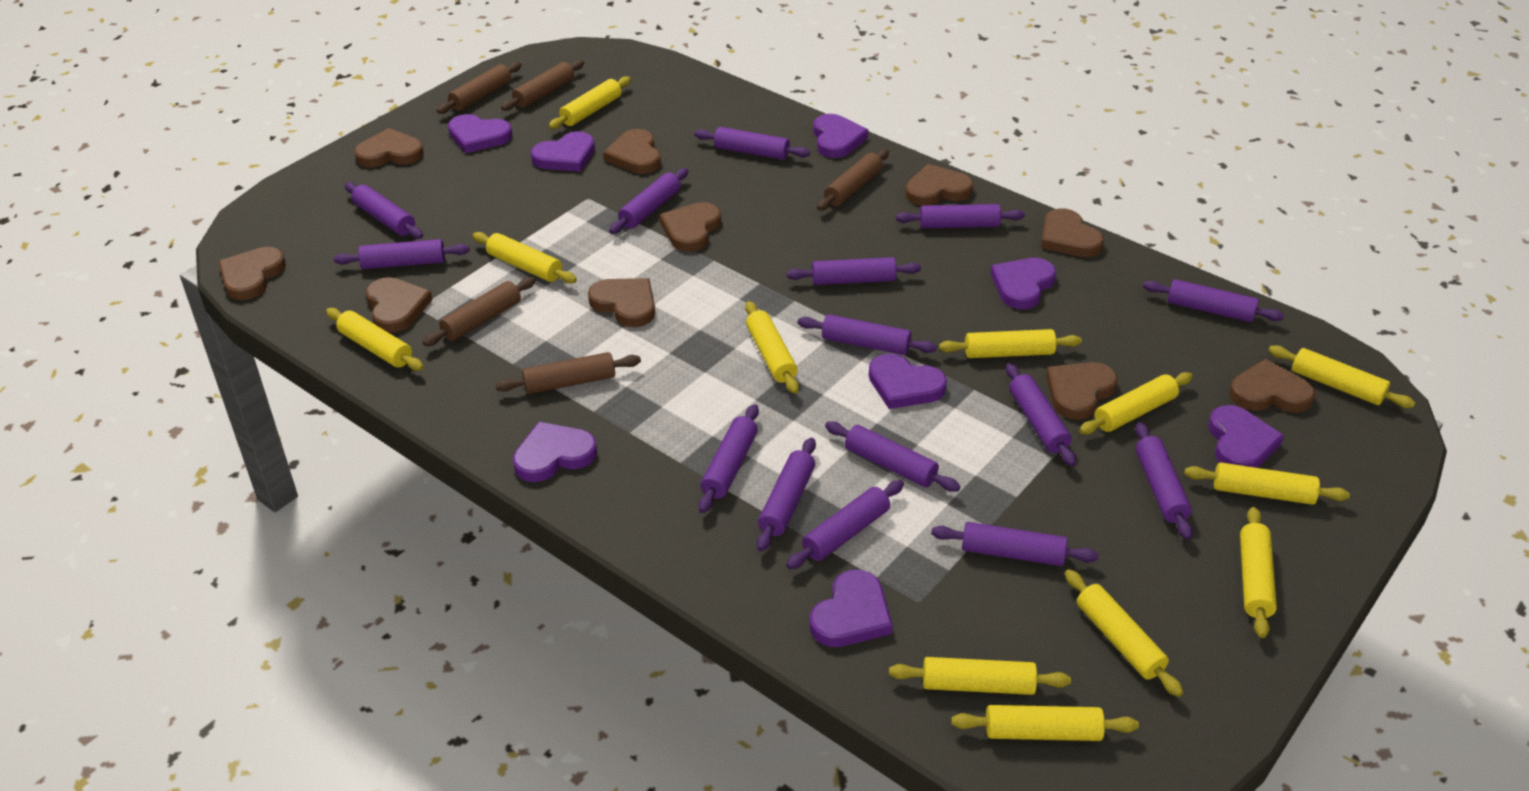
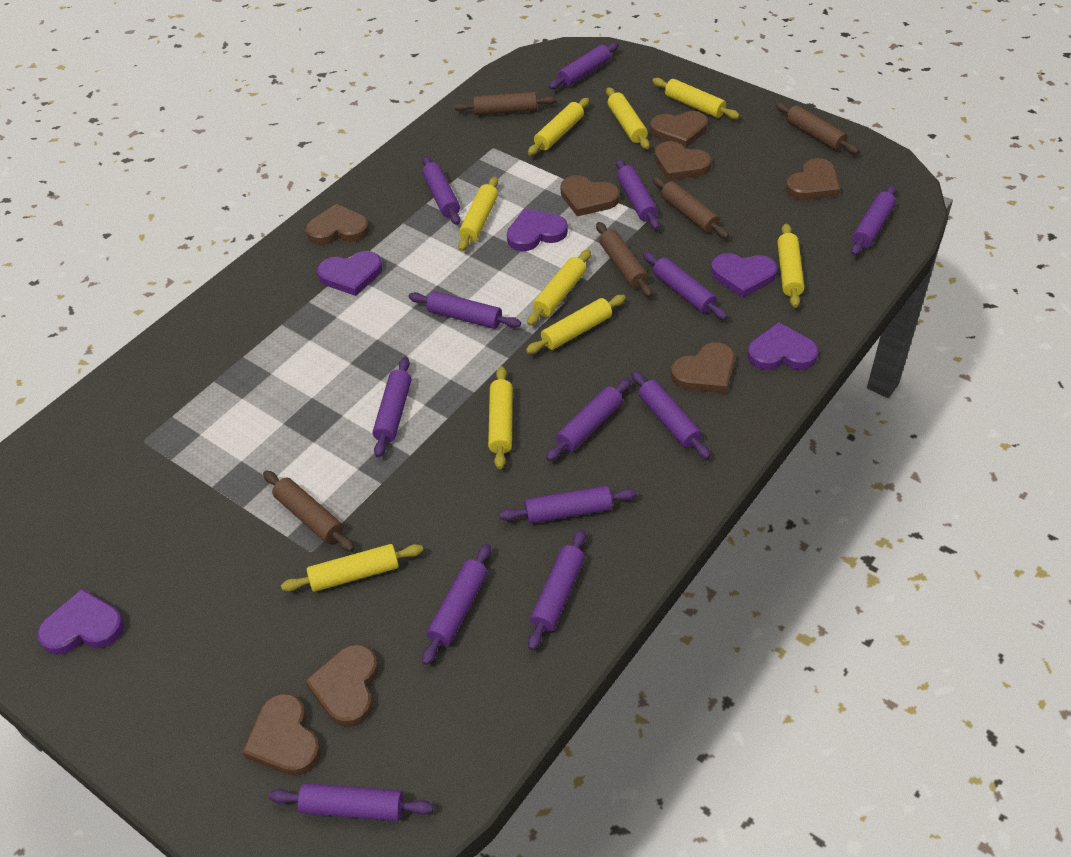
brown heart: [218,247,286,300] [354,128,424,167] [366,277,433,333] [588,278,655,327] [603,129,661,174] [660,202,721,252] [905,164,973,206] [1041,208,1104,257] [1046,362,1118,420] [1229,359,1315,413] = 10 -> [242,693,321,776] [305,644,378,727] [306,204,369,245] [561,175,620,216] [650,111,708,148] [654,141,712,180] [671,342,735,393] [786,158,840,200] = 8
purple heart: [448,114,512,153] [513,422,597,482] [531,131,595,172] [809,570,893,647] [813,114,869,158] [869,354,947,409] [990,258,1056,309] [1208,405,1284,468] = 8 -> [37,589,124,655] [317,251,382,296] [507,208,568,251] [711,253,777,298] [747,322,818,370] = 5
purple rolling pin: [334,239,470,269] [344,182,423,239] [609,168,688,234] [694,127,810,160] [698,404,759,513] [757,438,816,552] [786,480,904,569] [787,257,921,285] [798,314,937,355] [825,421,961,492] [896,204,1025,229] [931,522,1099,566] [1006,363,1076,467] [1135,422,1193,540] [1143,279,1284,322] = 15 -> [269,783,433,821] [372,357,411,458] [408,291,521,329] [422,156,460,225] [422,544,491,665] [499,486,637,524] [528,529,586,650] [546,378,631,461] [549,42,619,89] [616,159,660,230] [631,371,710,459] [643,252,727,320] [851,185,896,256] = 13
yellow rolling pin: [326,308,424,371] [473,232,577,283] [549,76,631,129] [745,301,799,394] [889,657,1071,695] [939,329,1082,358] [951,705,1139,741] [1065,569,1183,697] [1079,372,1193,434] [1184,462,1350,505] [1240,507,1277,638] [1268,345,1415,408] = 12 -> [281,544,423,592] [458,177,498,251] [488,366,513,469] [526,295,626,354] [527,249,591,326] [528,98,589,155] [606,87,650,149] [652,78,740,119] [777,224,804,308] = 9

